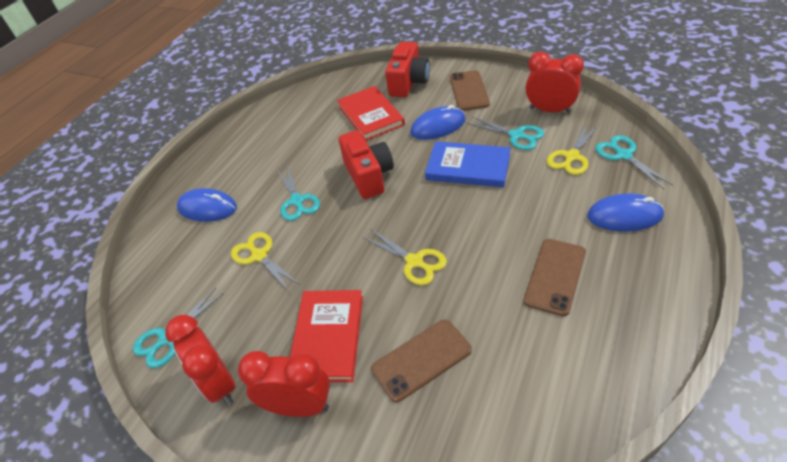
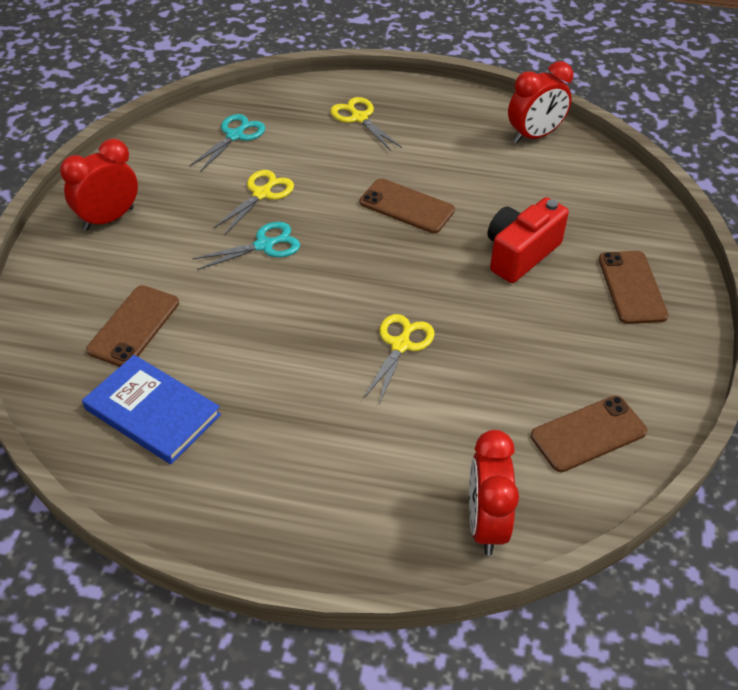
blue mouse: [177,188,237,222] [410,105,466,140] [587,193,664,232] = 3 -> none = 0
brown phone: [371,319,472,402] [450,70,490,111] [524,239,586,316] = 3 -> [86,285,179,367] [360,178,455,233] [531,395,647,472] [599,251,669,324] = 4
red book: [290,290,363,382] [337,86,405,141] = 2 -> none = 0
red camera: [339,130,394,199] [385,42,430,97] = 2 -> [488,197,569,283] = 1
turquoise scissors: [133,288,224,368] [278,166,320,221] [467,117,544,150] [596,135,673,189] = 4 -> [189,114,265,172] [192,222,300,270] = 2

